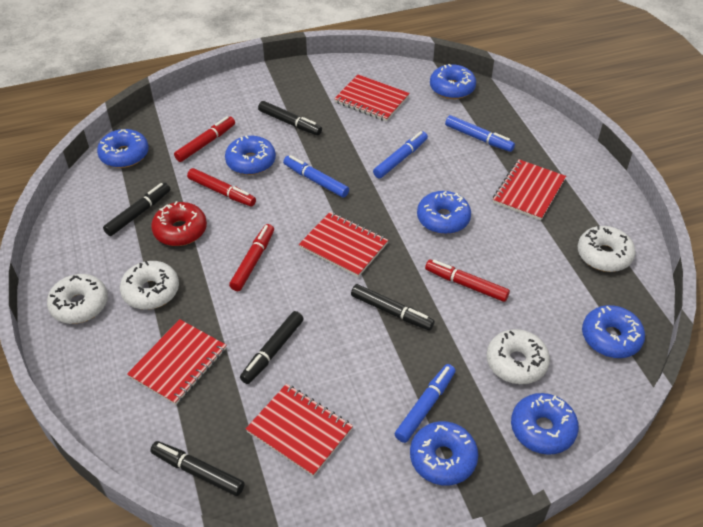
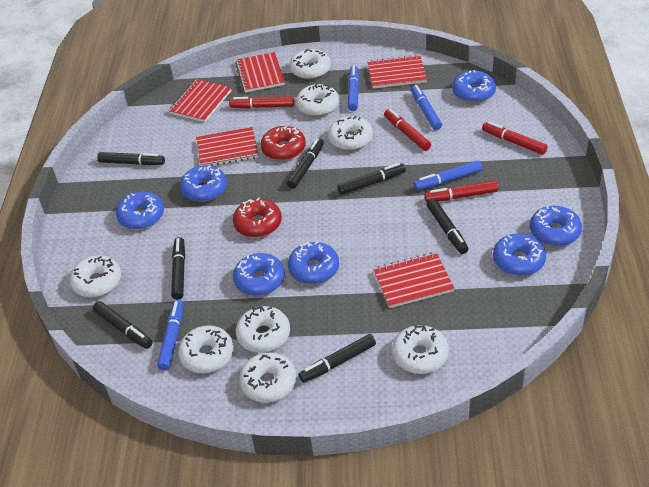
black marker: [103,183,171,236] [150,441,245,496] [240,311,304,384] [258,101,322,135] [351,284,435,330] = 5 -> [93,301,153,349] [97,152,165,165] [171,237,185,300] [287,138,324,189] [298,334,376,383] [338,163,406,195] [426,198,469,254] = 7
red donut: [151,201,207,246] = 1 -> [233,197,282,237] [260,126,306,160] = 2
white donut: [47,274,108,324] [120,261,179,310] [486,329,550,384] [578,226,636,272] = 4 -> [70,255,121,297] [178,325,234,373] [236,306,290,353] [239,352,296,403] [290,49,331,79] [296,84,339,116] [328,116,373,151] [392,325,449,374] = 8

